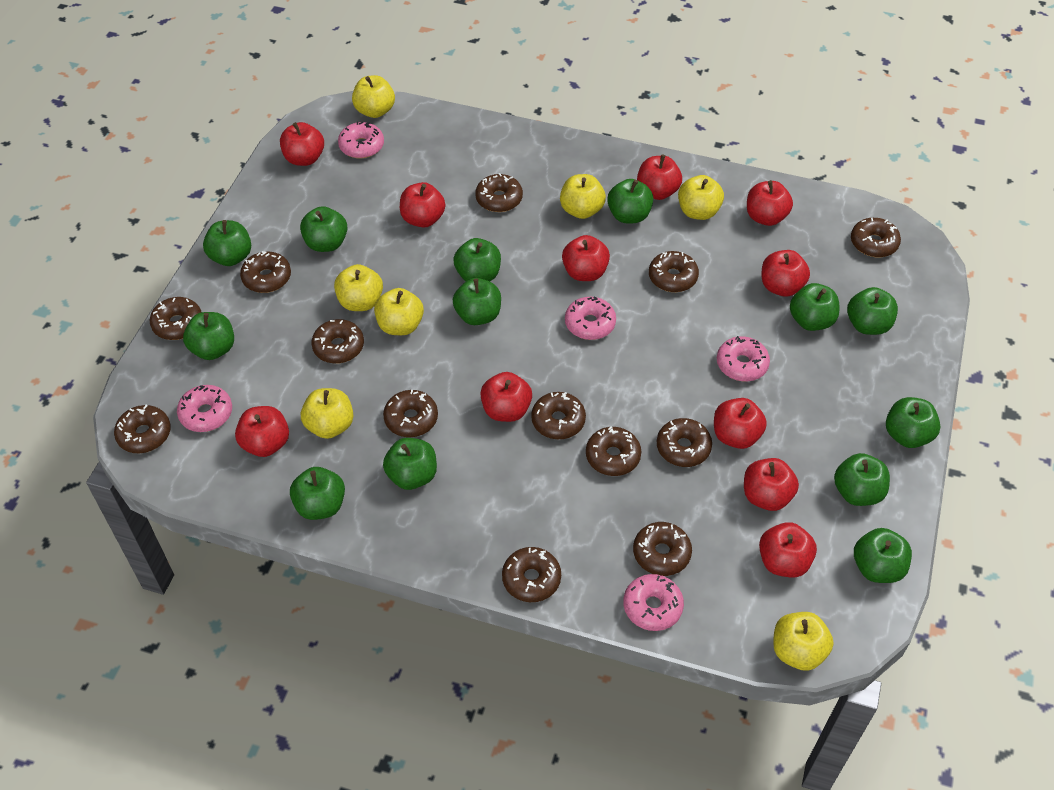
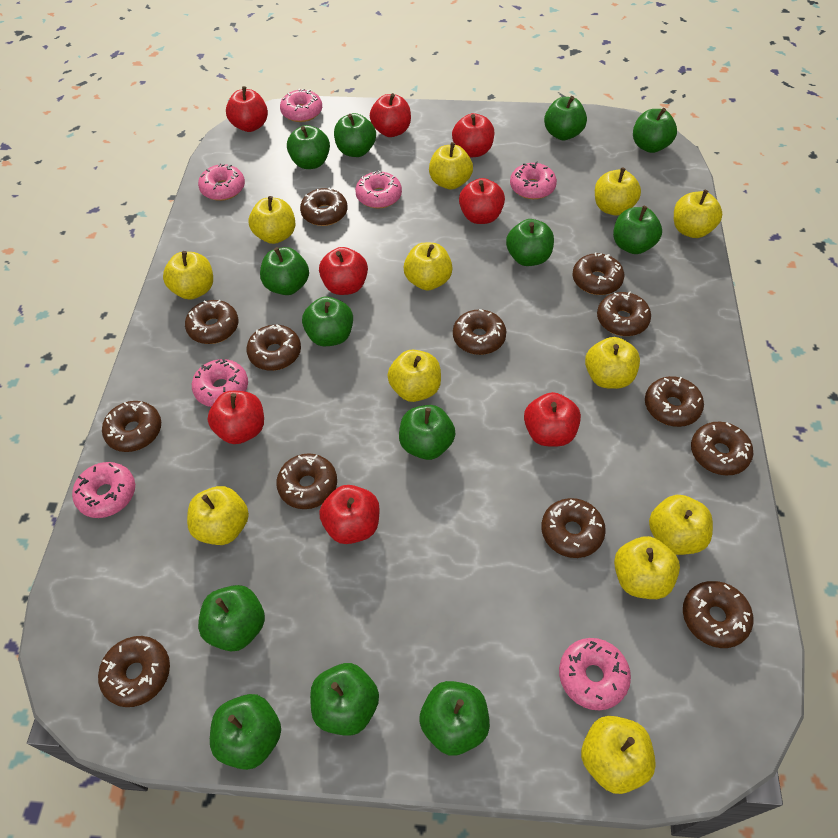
pink donut: [177,385,232,432] [338,121,384,158] [565,296,616,340] [623,574,684,631] [717,336,770,381] = 5 -> [72,462,135,518] [192,359,248,407] [198,163,245,201] [280,88,322,122] [355,171,402,209] [510,161,557,199] [559,638,631,710] = 7
red apple: [235,406,289,457] [280,122,324,166] [400,182,445,228] [480,372,532,422] [562,235,610,281] [637,155,682,200] [714,398,767,449] [744,458,799,511] [747,180,793,226] [759,522,817,578] [761,250,810,297] = 11 -> [208,391,264,444] [226,86,268,132] [319,247,368,295] [319,485,379,544] [370,93,411,137] [452,113,494,157] [459,178,505,224] [524,392,581,446] = 8
yellow apple: [301,388,354,439] [334,264,383,311] [352,75,395,118] [374,288,424,335] [560,174,606,219] [678,175,724,220] [773,612,834,671] = 7 -> [163,251,213,300] [187,486,249,545] [249,196,295,244] [387,349,441,402] [404,243,453,291] [429,142,473,190] [581,716,656,794] [585,337,640,389] [595,168,641,216] [614,536,680,599] [649,495,713,555] [674,190,722,238] = 12

